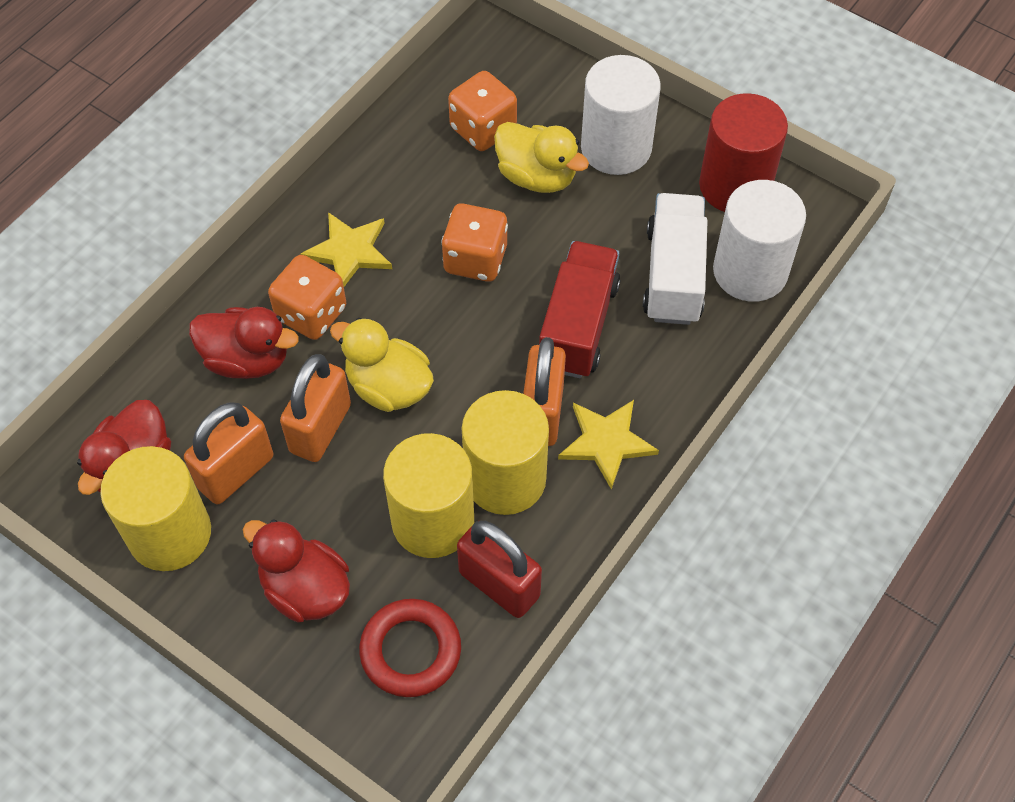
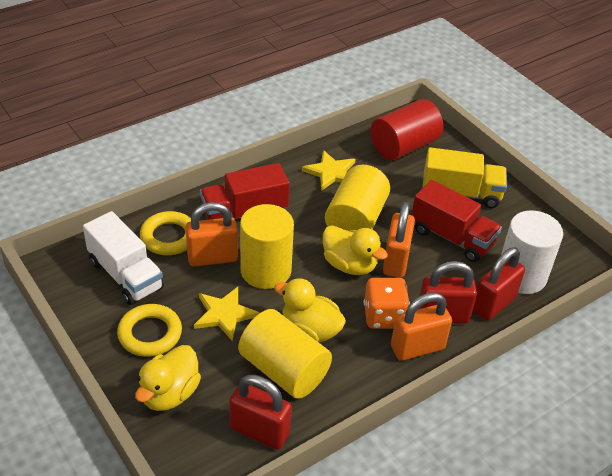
orange dice: [268,255,346,340] [441,203,508,282] [448,71,517,151] = 3 -> [364,278,410,329] = 1
red duck: [77,400,171,495] [189,307,299,379] [243,519,350,623] = 3 -> none = 0
red padlock: [457,521,542,618] = 1 -> [229,375,292,450] [419,261,477,324] [473,247,525,321] = 3
red ring: [359,599,461,697] = 1 -> none = 0
red truck: [539,241,621,378] = 1 -> [200,163,290,220] [412,180,502,262] = 2
white cylinder: [581,55,661,175] [713,180,806,302] = 2 -> [501,210,563,294] = 1
yellow duck: [330,318,434,412] [494,122,589,193] = 2 -> [135,345,201,411] [274,278,346,342] [323,225,388,275] = 3
yellow ring: none = 0 -> [117,304,182,357] [140,211,191,255] = 2
yellow truck: none = 0 -> [423,147,507,208] = 1

